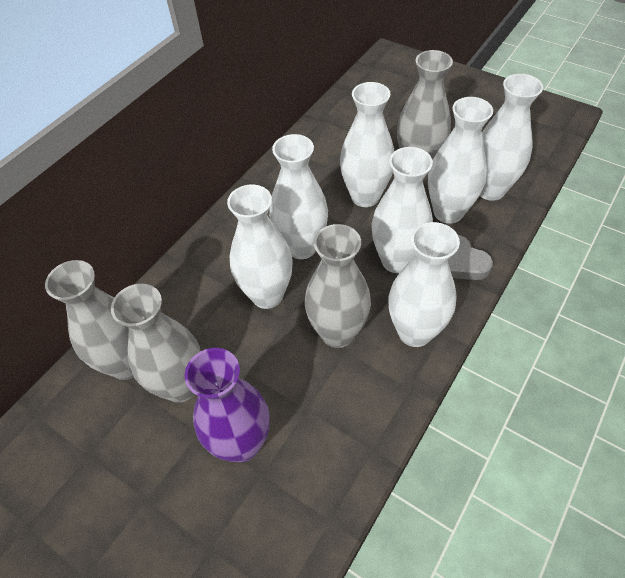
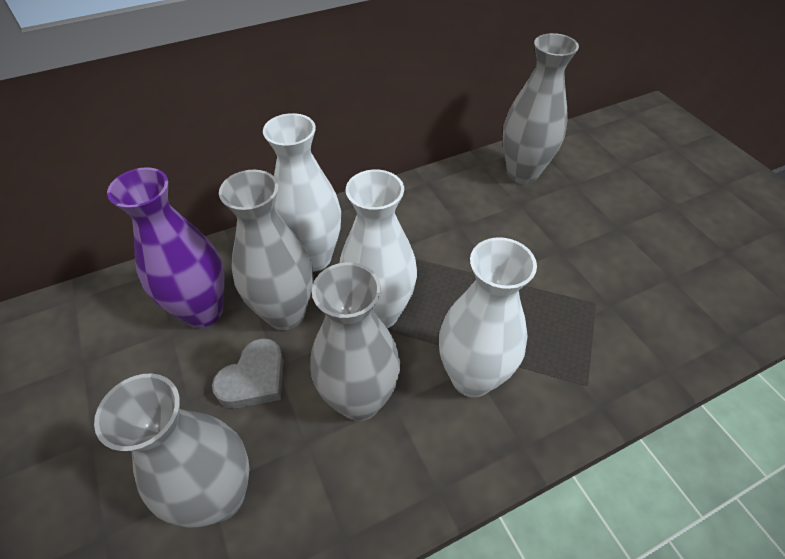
white vase: [227,185,293,309] [269,134,328,259] [340,82,394,207] [371,147,433,273] [388,222,460,347] [428,97,493,224] [480,74,543,201] = 7 -> [263,113,341,272] [340,169,417,328] [439,237,537,397] = 3

